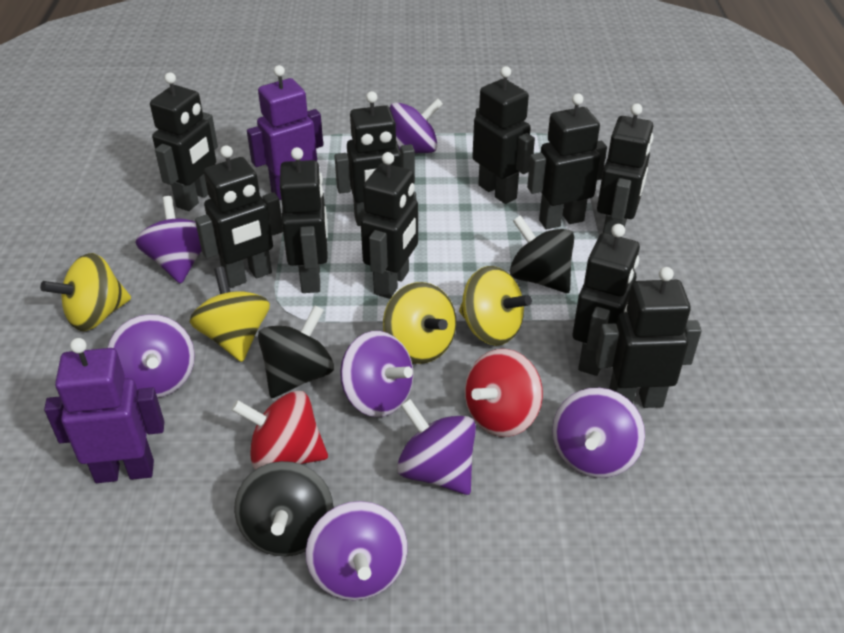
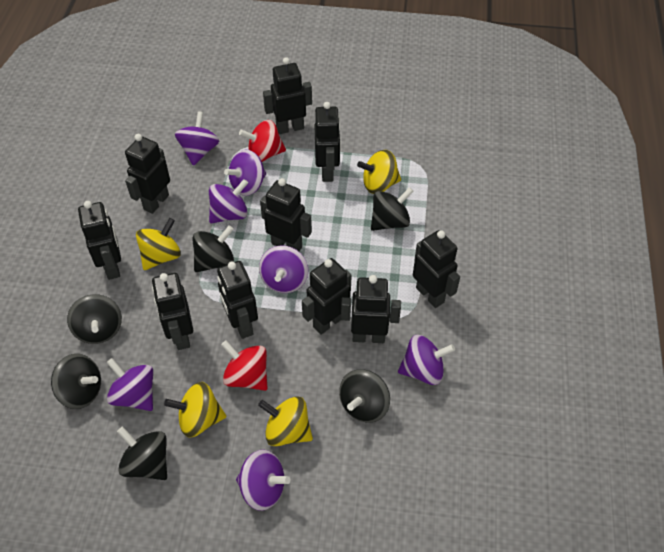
black spinning top: [234,461,333,556] [258,305,334,398] [510,215,574,293] = 3 -> [51,354,101,409] [67,294,122,344] [117,426,167,480] [192,226,234,272] [339,369,390,423] [371,187,414,231] = 6
purple robot: [44,338,164,483] [247,65,323,200] = 2 -> none = 0

